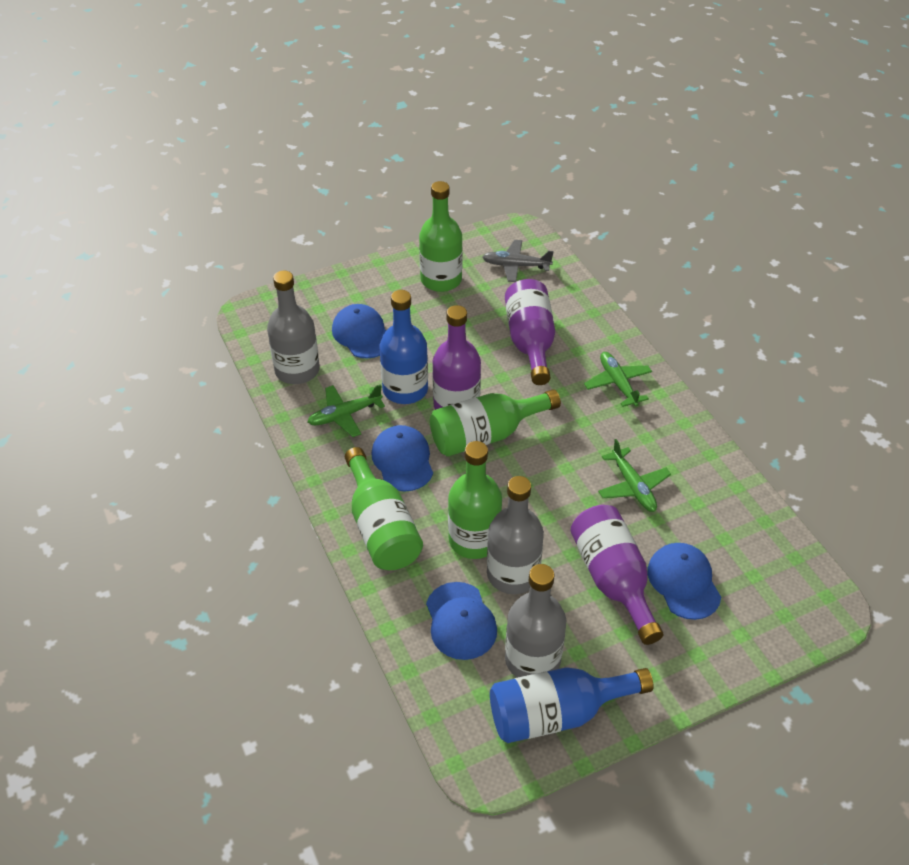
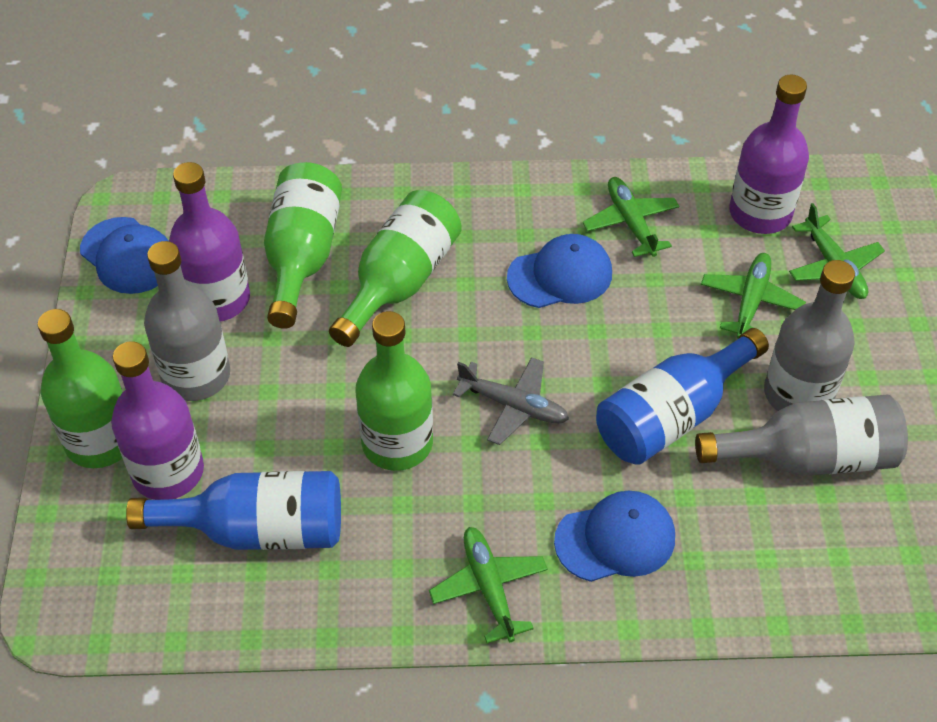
blue cap: [332,304,386,359] [371,425,433,492] [426,582,497,660] [648,543,721,620] = 4 -> [80,217,169,294] [507,234,612,308] [554,491,675,582] = 3
green plane: [308,384,385,437] [584,352,652,407] [598,439,671,512] = 3 -> [429,527,548,643] [583,177,679,257] [701,253,806,339] [789,203,885,299] = 4

